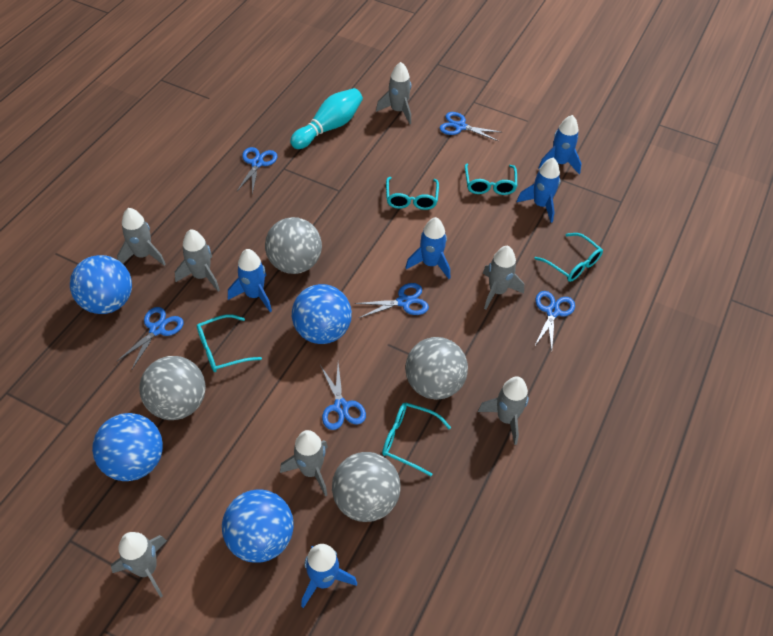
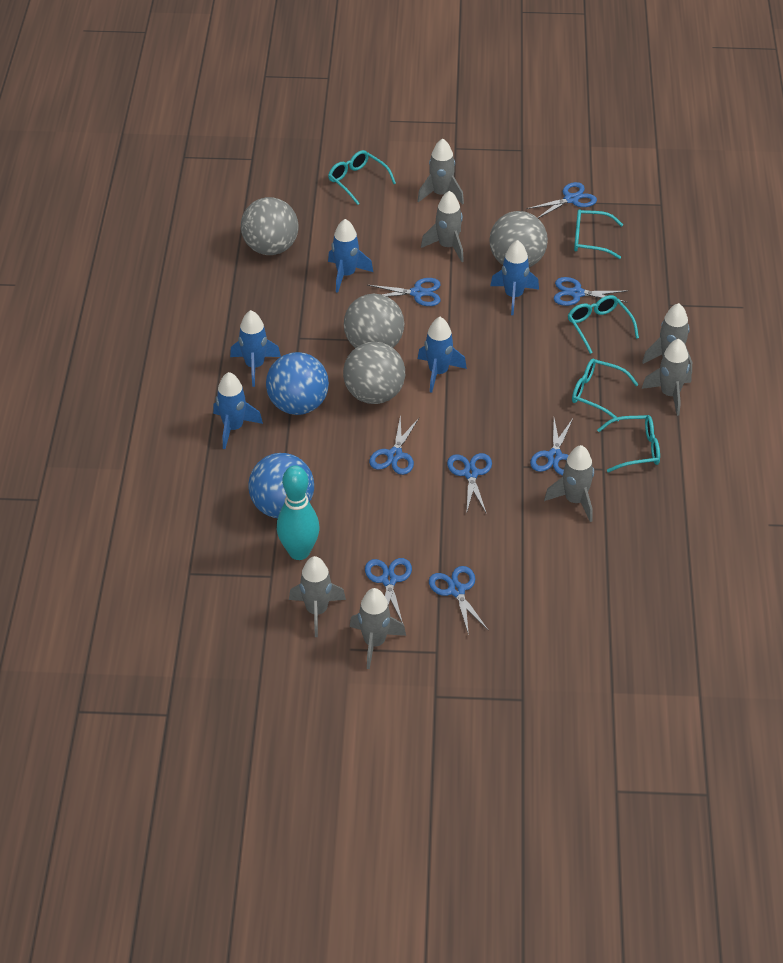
blue ball: [70,255,132,314] [92,413,163,481] [222,489,294,563] [292,284,352,344] = 4 -> [248,453,314,518] [266,352,329,415] = 2
blue scissors: [116,307,183,369] [237,147,277,195] [320,363,366,430] [354,283,429,318] [440,112,500,141] [534,291,575,351] = 6 -> [365,558,412,623] [368,278,441,306] [369,414,419,475] [429,566,489,635] [447,453,492,514] [526,182,597,218] [530,418,573,475] [554,277,628,306] = 8

